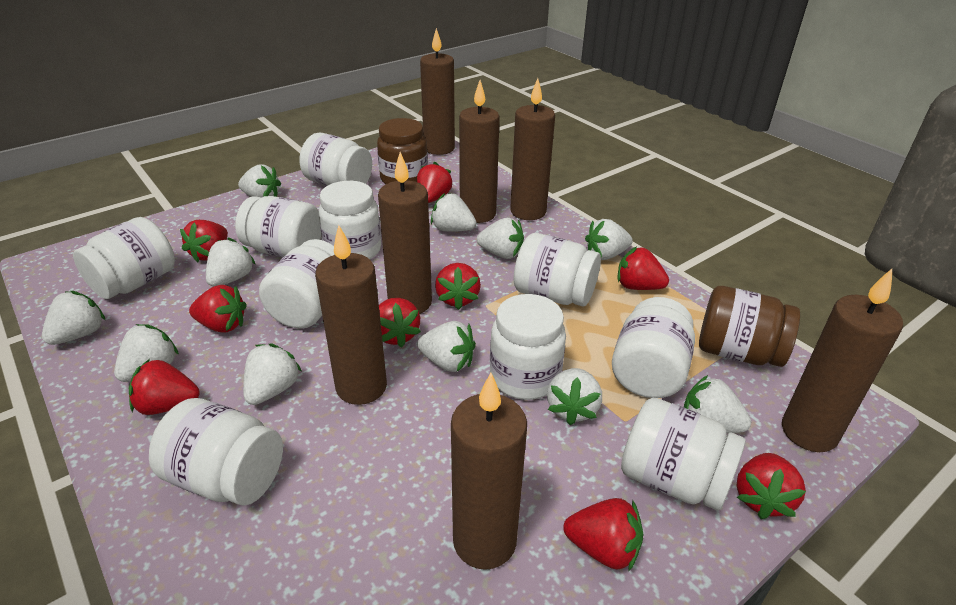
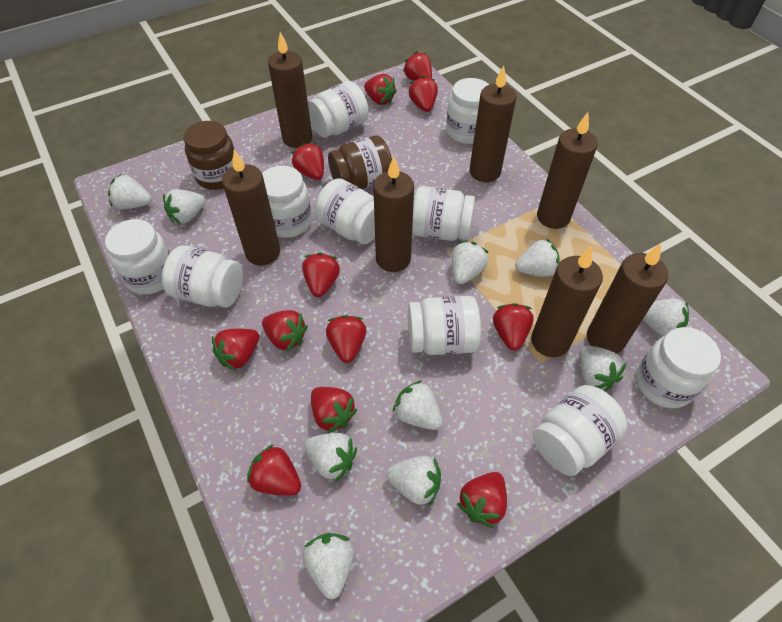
red strawberry: [129,359,200,415] [180,220,228,262] [189,285,247,333] [379,298,421,347] [417,162,453,203] [435,263,481,310] [563,498,643,572] [617,247,669,290] [737,453,806,519] = 9 -> [212,329,259,371] [247,444,301,496] [262,310,308,352] [291,143,324,180] [302,253,340,297] [311,387,357,433] [326,315,366,363] [364,74,397,105] [403,51,432,81] [409,76,438,112] [457,472,507,528] [493,303,534,351] = 12
white strawberry: [42,291,105,345] [114,324,179,382] [206,238,255,287] [238,164,281,198] [243,343,302,405] [417,321,476,372] [431,193,476,232] [477,218,524,259] [547,368,602,425] [585,219,633,260] [684,375,751,433] = 11 -> [108,174,152,209] [163,189,205,224] [303,533,354,599] [304,433,357,482] [386,456,441,506] [393,380,442,430] [452,241,489,284] [515,238,559,277] [580,346,626,391] [643,299,689,336] = 10

